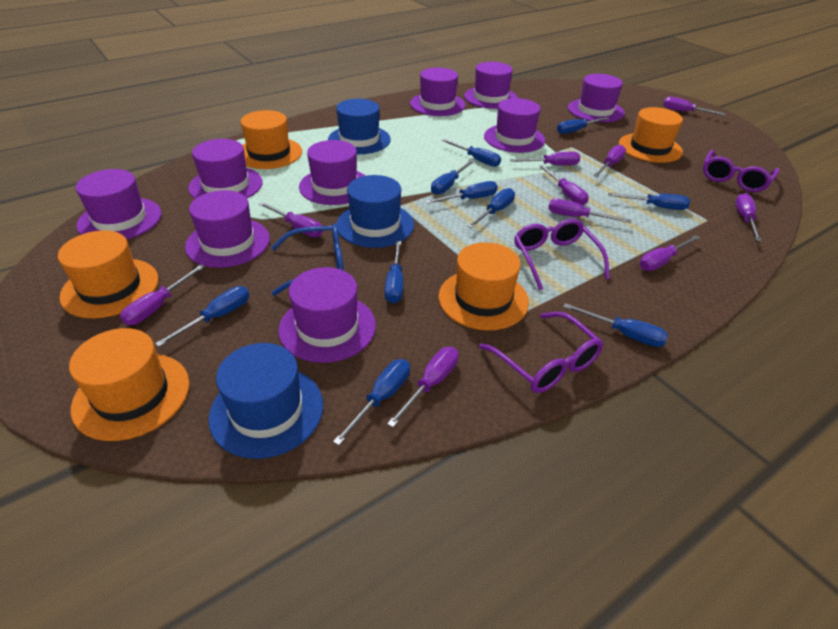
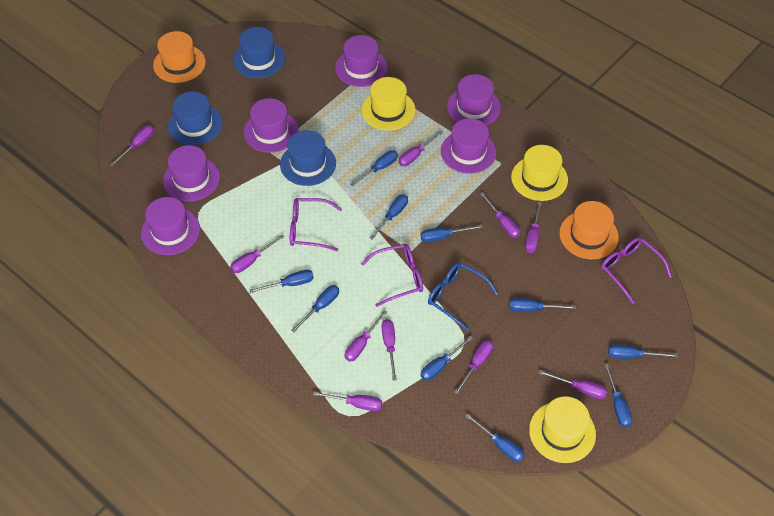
orange hat: [58,230,158,318] [69,328,190,441] [241,110,302,169] [438,242,529,330] [619,107,683,163] = 5 -> [153,31,206,83] [559,201,619,259] = 2
purple hat: [76,169,161,239] [185,190,270,268] [188,139,263,199] [278,267,376,363] [299,140,365,205] [410,67,465,116] [464,62,518,109] [484,98,545,153] [568,74,625,123] = 9 -> [141,197,200,255] [163,145,220,202] [244,98,299,153] [335,35,388,87] [441,118,496,174] [447,74,501,126] = 6
yellow hat: none = 0 -> [361,77,415,130] [511,145,568,201] [529,396,596,463] = 3

